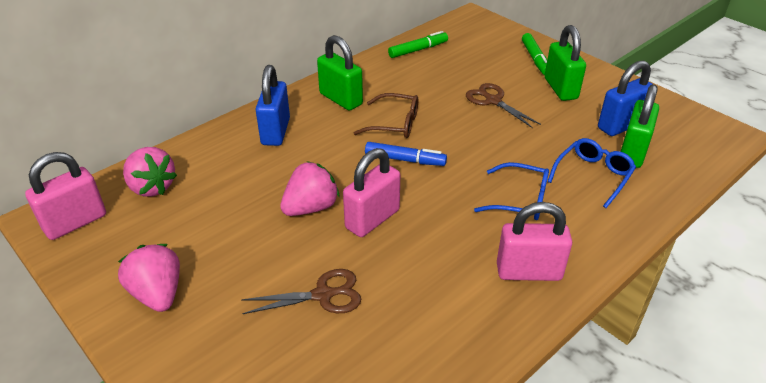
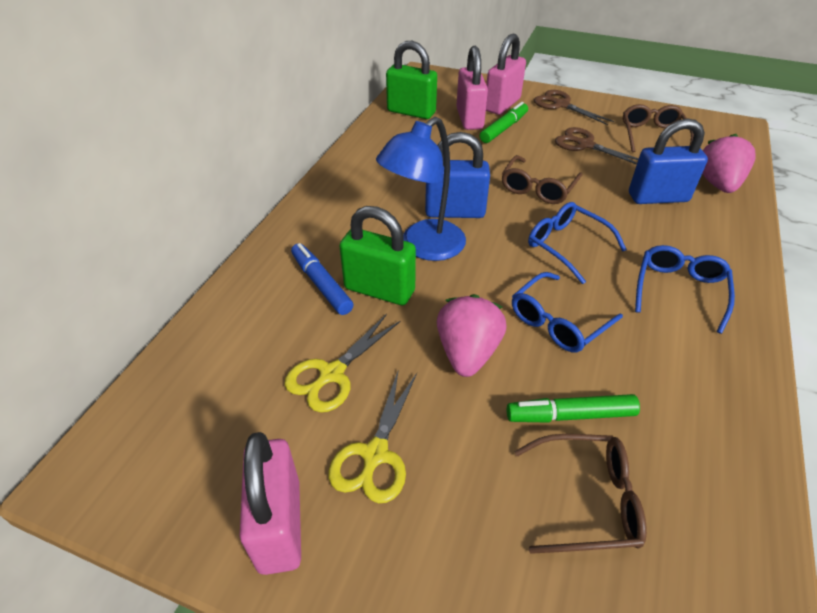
blue glasses: [474,162,549,220] [547,138,636,208] = 2 -> [512,272,623,353] [528,202,627,284] [635,245,735,334] = 3
blue lamp: none = 0 -> [376,117,466,261] = 1
brown glasses: [354,93,418,138] = 1 -> [502,155,582,204] [514,434,647,554] [623,104,694,153] = 3
green padlock: [317,35,363,111] [545,25,586,101] [620,84,659,168] = 3 -> [339,206,416,305] [386,41,437,119] = 2
pink strawberry: [118,244,180,312] [123,147,177,197] [280,161,340,216] = 3 -> [437,294,506,377] [702,134,756,193] = 2
yellow scissors: none = 0 -> [285,314,400,413] [329,369,417,503] = 2

